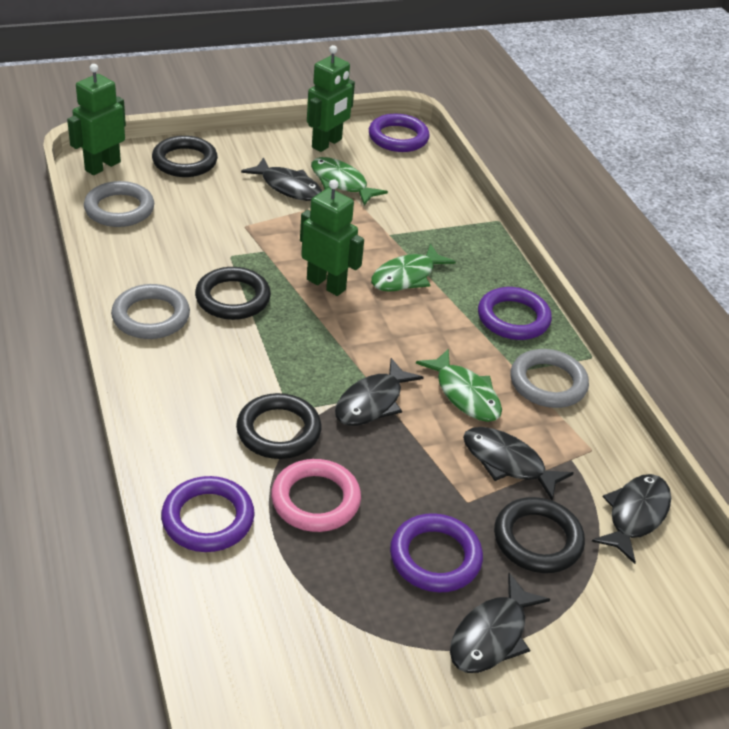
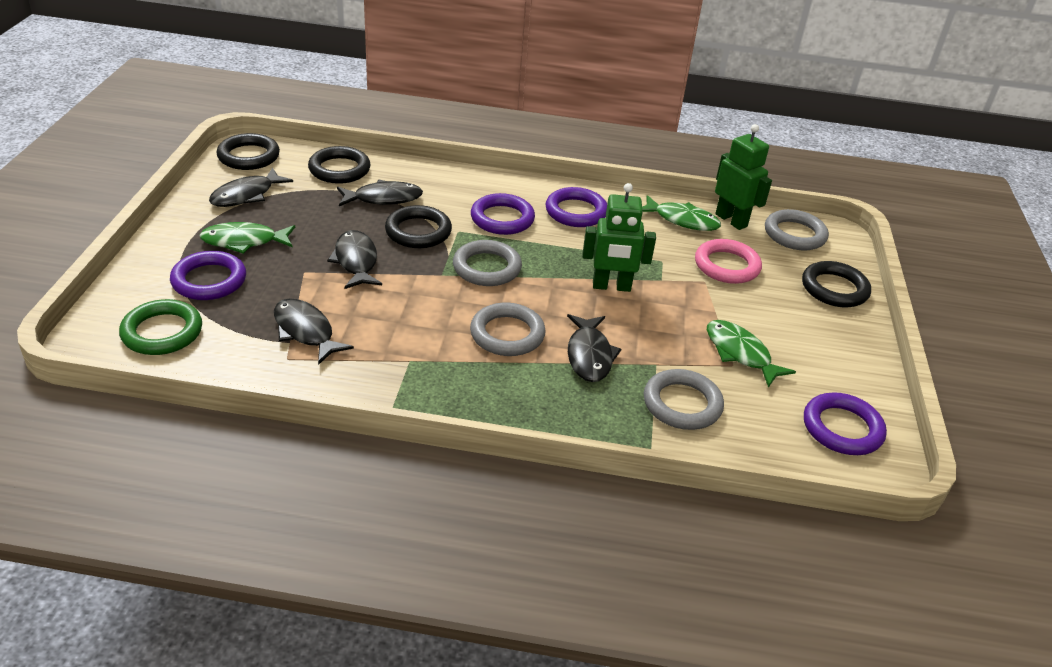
green ring: none = 0 -> [119,299,202,355] = 1
green robot: [67,64,126,175] [300,179,364,296] [307,45,355,152] = 3 -> [583,183,656,292] [715,124,772,230] = 2
grey ring: [84,181,154,227] [111,284,190,339] [511,349,589,408] = 3 -> [453,240,522,286] [470,303,546,356] [644,369,724,430] [765,209,829,251] = 4

